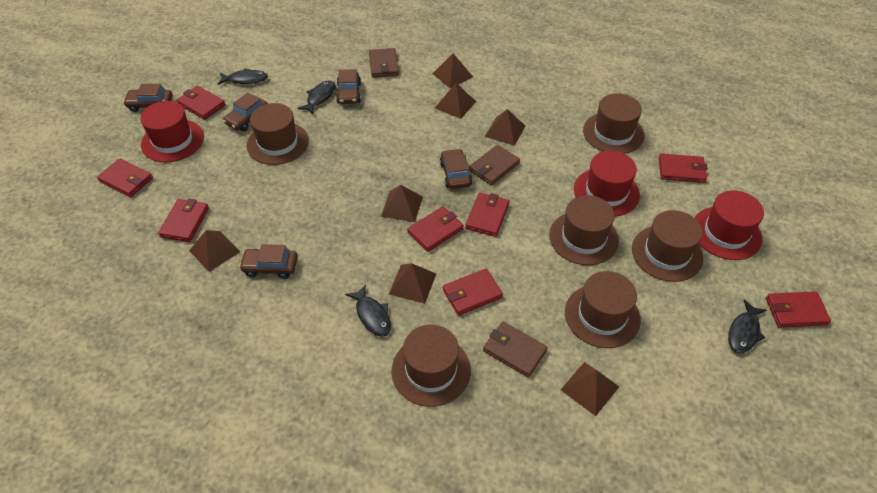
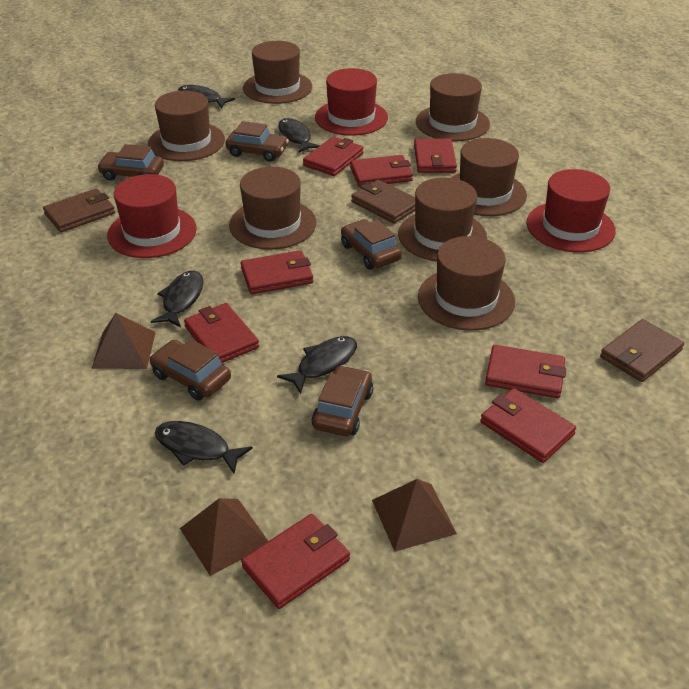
black fish: [218,68,268,85] [297,81,335,114] [345,284,391,337] [728,300,767,354] = 4 -> [151,271,204,327] [155,421,253,474] [178,85,235,108] [277,336,357,394] [278,118,320,153] = 5
brown hat: [247,103,309,165] [391,325,471,407] [549,195,619,265] [565,271,641,348] [583,93,645,154] [632,210,703,282] = 6 -> [148,90,225,161] [229,167,316,250] [243,41,312,104] [398,177,487,261] [416,73,490,141] [418,236,515,331] [451,138,527,216] = 7
brown pyramid: [189,230,240,272] [381,185,423,222] [389,263,436,304] [432,53,473,89] [435,83,476,119] [485,109,525,146] [561,362,619,416] = 7 -> [91,313,156,369] [180,498,268,576] [372,479,457,552] = 3

